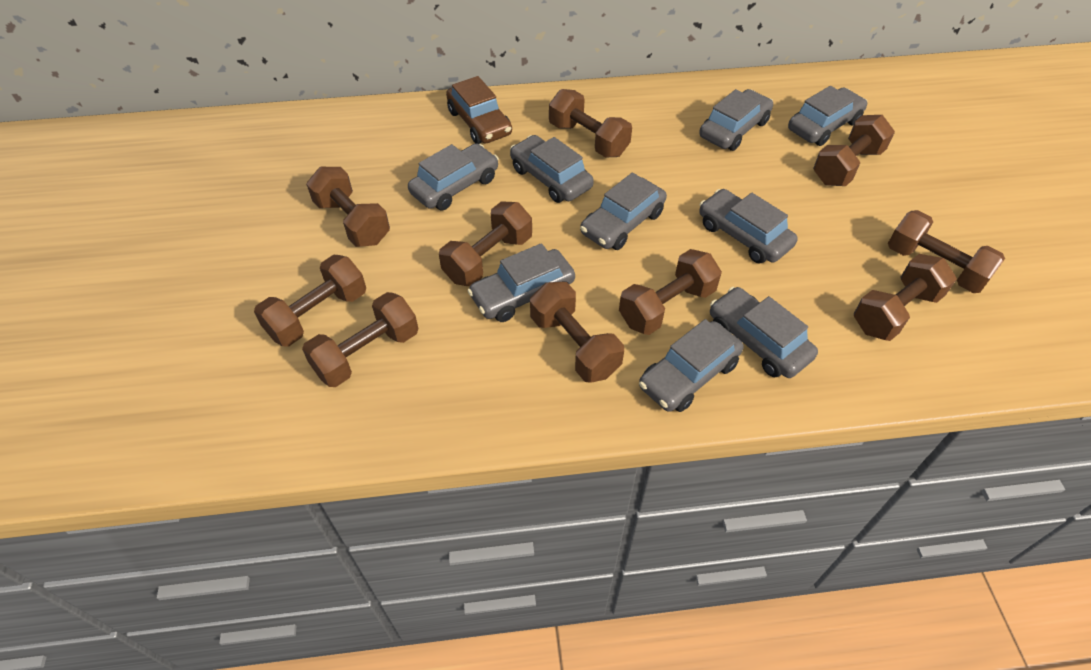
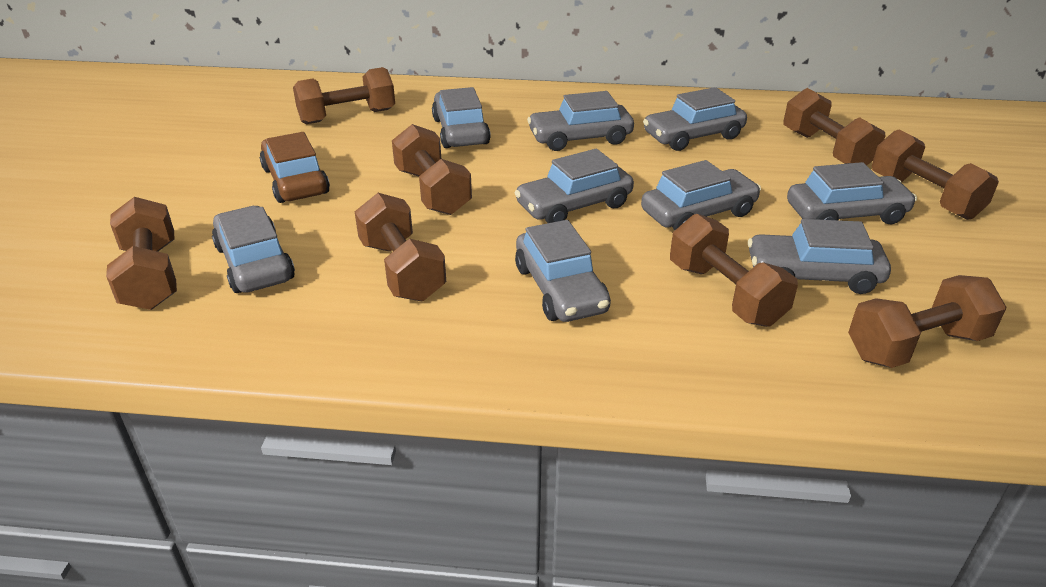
brown dumbbell: [254,255,366,346] [302,292,418,387] [306,167,390,247] [439,201,532,286] [530,282,624,383] [549,89,632,157] [619,249,722,335] [813,115,895,186] [854,254,957,341] [888,210,1005,293] = 10 -> [106,197,177,310] [293,67,395,124] [355,193,446,301] [392,124,472,215] [670,214,798,327] [784,88,885,165] [848,275,1006,368] [872,130,999,220] = 8

